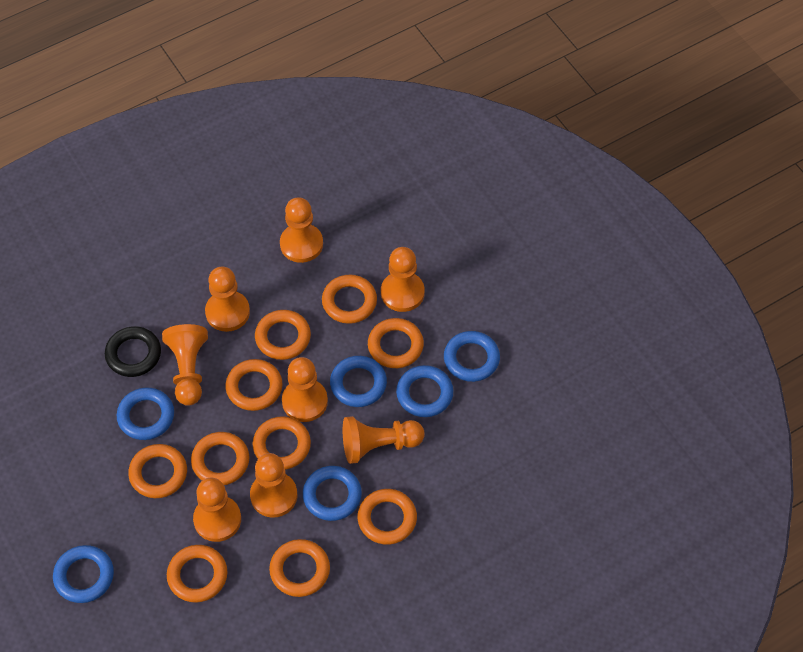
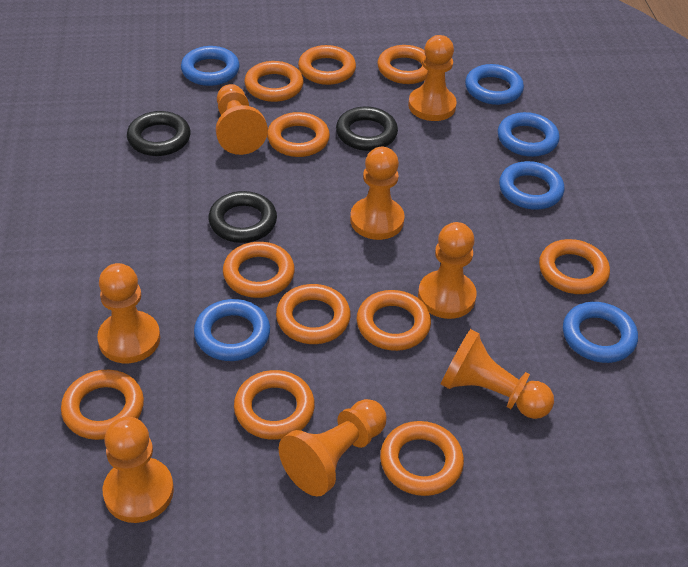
black ring: [105,326,161,377] = 1 -> [127,111,190,156] [209,191,277,243] [336,107,398,151] = 3
orange ring: [128,444,187,498] [167,545,227,603] [191,432,249,485] [225,359,282,411] [253,416,311,470] [255,310,311,360] [269,539,330,597] [322,275,377,324] [358,489,417,545] [368,318,424,368] = 10 -> [61,370,144,440] [223,242,295,298] [234,370,315,440] [244,61,304,102] [267,112,330,157] [276,284,351,344] [298,45,356,85] [357,290,431,351] [378,45,428,84] [380,421,464,496] [539,239,610,294] = 11

